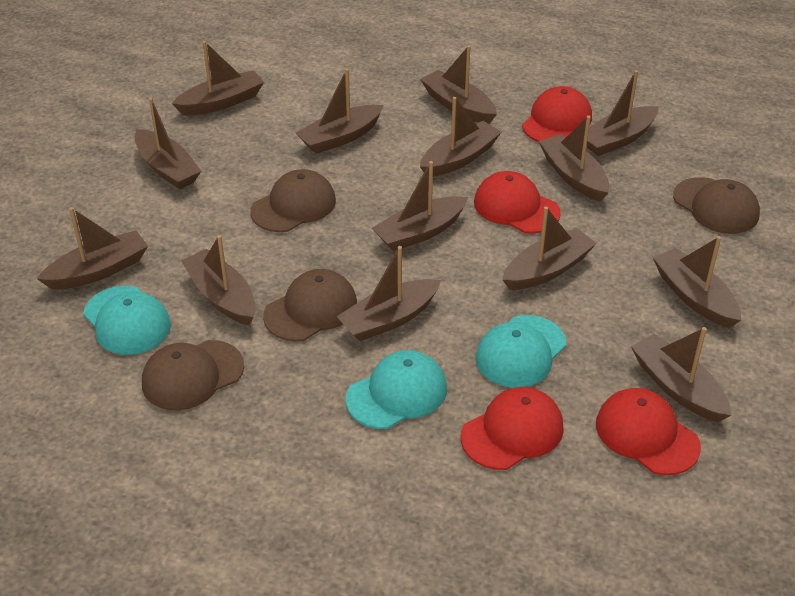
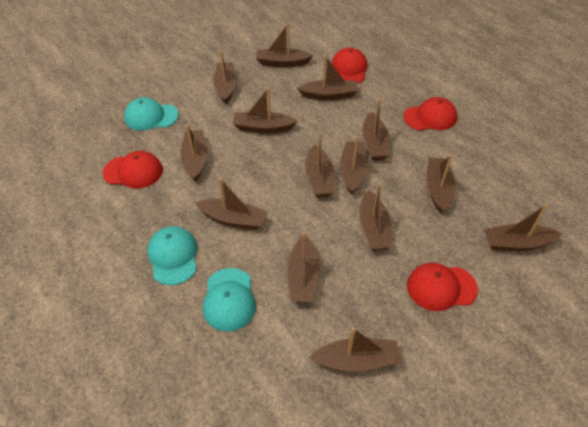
brown cap: [142,340,244,410] [250,169,336,232] [263,269,357,341] [673,177,760,234] = 4 -> none = 0

